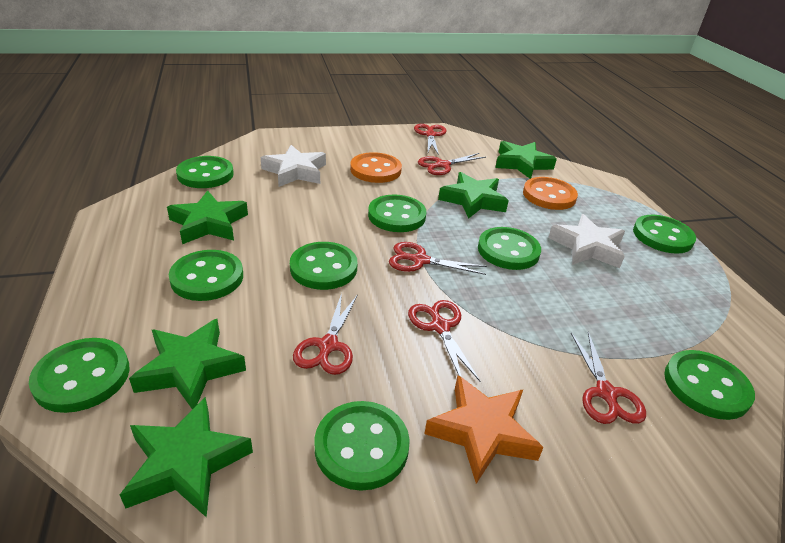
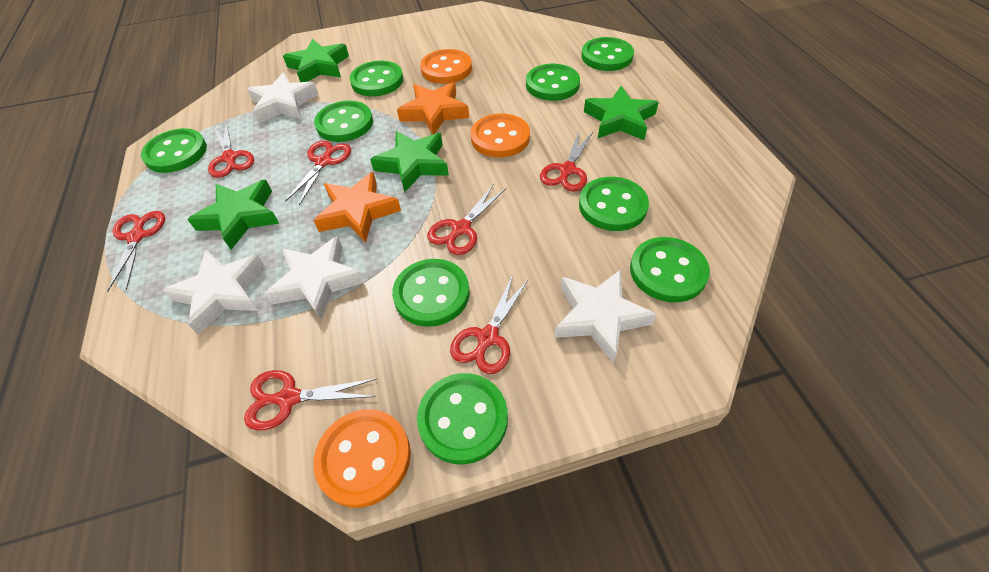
green star: [120,397,253,517] [129,319,246,410] [167,190,248,244] [438,172,509,219] [495,141,557,179] = 5 -> [187,180,279,250] [283,39,349,82] [370,131,449,193] [584,86,659,140] = 4
orange button: [350,152,402,183] [523,177,578,210] = 2 -> [313,409,411,508] [420,49,472,84] [470,113,530,158] = 3
orange star: [424,375,544,484] = 1 -> [313,172,401,243] [397,82,469,134] = 2
red scissors: [293,293,358,375] [389,242,487,275] [408,300,480,381] [414,124,446,155] [418,153,486,175] [571,332,646,424] = 6 -> [107,211,165,292] [208,122,254,178] [244,370,376,430] [285,140,351,205] [427,184,507,255] [450,275,529,374] [540,130,593,191] = 7
white star: [261,145,326,187] [548,214,625,268] = 2 -> [162,250,265,335] [247,72,319,123] [265,236,365,320] [554,270,657,363] = 4

